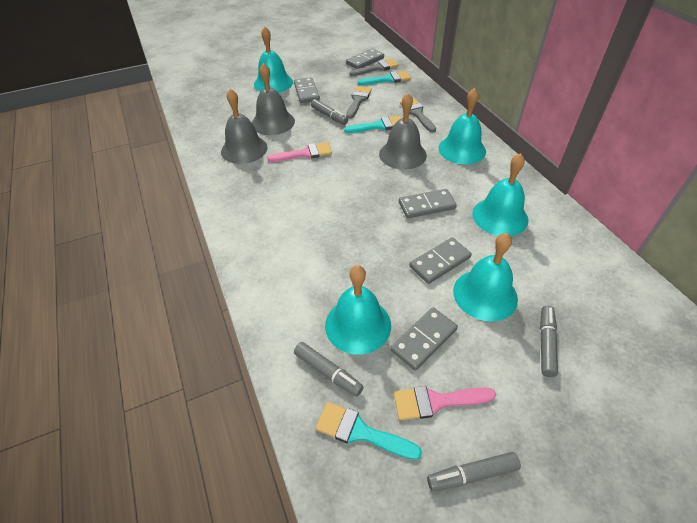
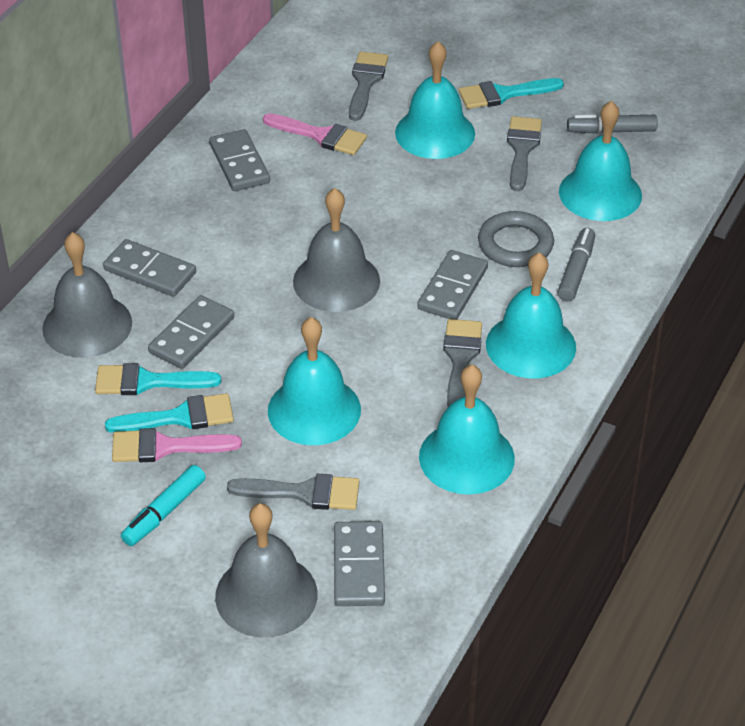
grey brush: [346,86,372,119] [350,58,399,76] [400,98,436,132] = 3 -> [227,474,359,510] [349,52,388,121] [443,319,482,407] [507,116,542,191] = 4
grey marker: [294,342,363,397] [311,99,348,125] [427,452,521,491] [540,306,558,377] = 4 -> [557,228,595,302] [567,115,658,134] = 2
grey ring: none = 0 -> [478,211,554,267] = 1
turquoise marker: none = 0 -> [121,465,206,546] = 1

